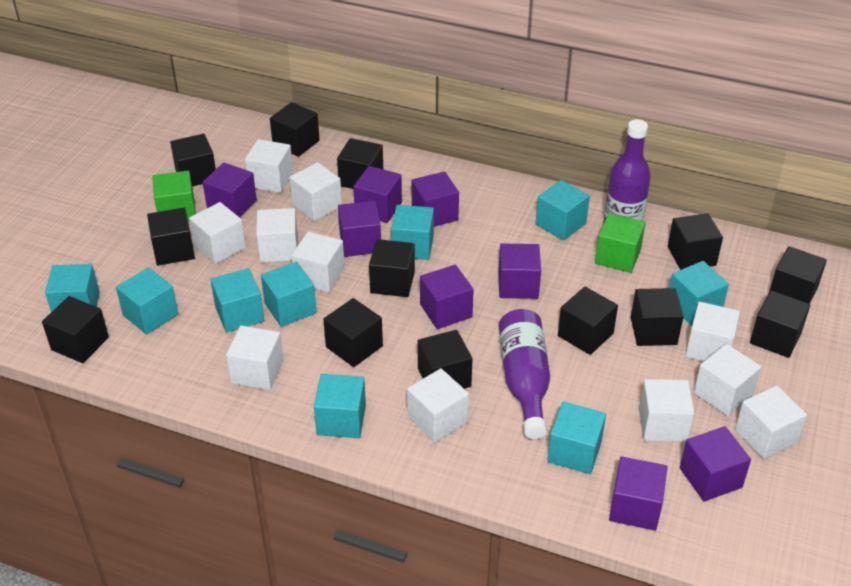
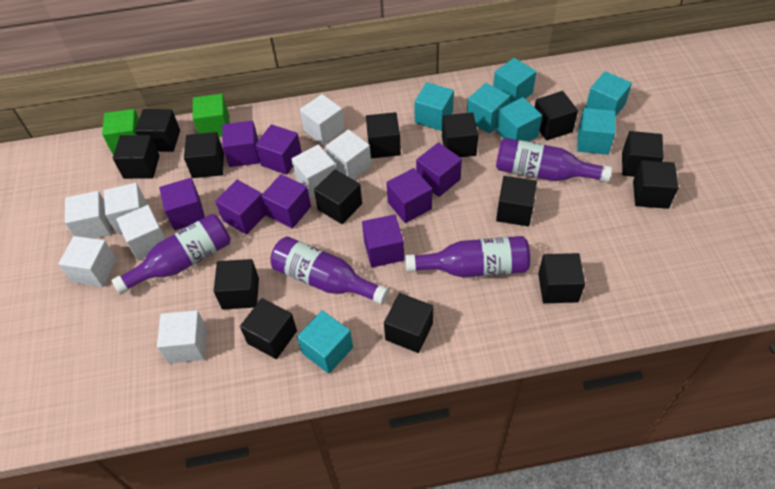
black cube: [42,296,109,363] [147,207,195,266] [170,134,216,186] [270,102,320,157] [323,298,383,367] [337,138,383,189] [369,239,415,297] [418,330,473,389] [558,287,618,355] [631,288,684,346] [668,213,723,270] [750,290,810,358] [769,246,827,304] = 13 -> [113,135,160,179] [135,109,180,152] [184,132,224,178] [214,259,259,309] [240,298,297,359] [314,169,362,224] [366,112,401,158] [384,293,433,353] [442,112,479,157] [496,176,537,226] [534,91,578,141] [538,253,585,303] [622,131,664,177] [633,160,679,209] = 14
purple bottle: [499,309,550,439] [603,119,651,224] = 2 -> [111,214,231,295] [270,236,389,305] [405,236,530,278] [496,138,612,182] = 4
turquoise cube: [45,264,100,312] [116,267,178,334] [210,268,264,333] [261,262,317,327] [314,374,366,438] [391,205,434,260] [535,180,590,241] [547,402,606,474] [669,261,729,326] = 9 -> [297,310,353,374] [415,82,454,131] [467,83,510,134] [493,58,537,104] [496,97,542,142] [577,108,616,155] [585,71,632,116] = 7
white cube: [189,202,246,264] [226,325,284,390] [245,139,293,193] [256,208,298,263] [290,162,342,222] [291,232,345,293] [407,368,469,443] [639,379,695,442] [685,301,740,362] [694,344,761,416] [735,386,807,460] = 11 -> [58,236,117,287] [65,191,111,239] [104,183,147,234] [116,205,165,261] [157,310,207,363] [291,145,336,198] [300,94,345,145] [325,129,372,180] = 8

